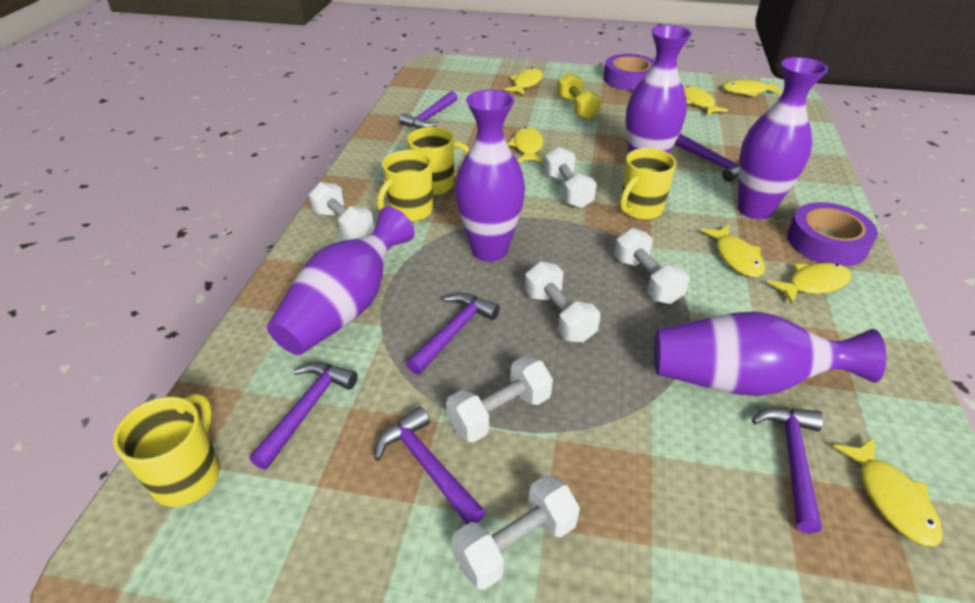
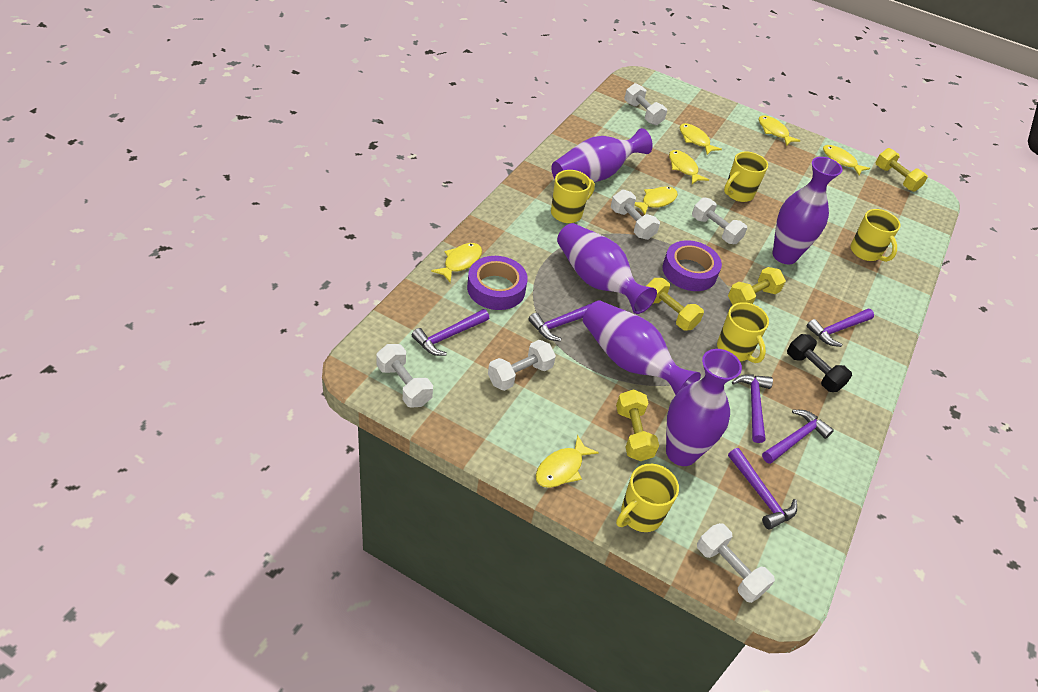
black dumbbell: none = 0 -> [787,334,852,392] = 1
yellow dumbbell: [557,72,602,120] = 1 -> [616,389,659,461] [646,278,704,330] [728,267,786,305] [876,148,928,192] = 4
yellow mug: [113,394,220,507] [377,150,433,222] [407,127,470,195] [620,148,676,220] = 4 -> [551,170,595,223] [616,464,679,532] [717,302,769,363] [724,151,768,202] [850,209,901,262] = 5

